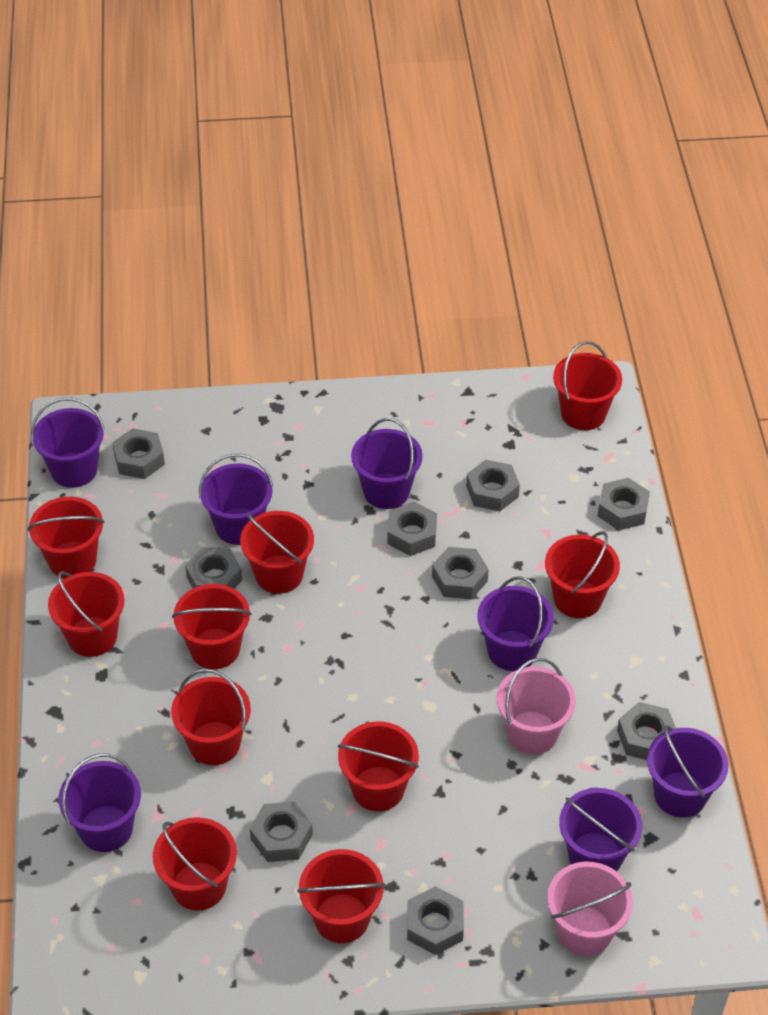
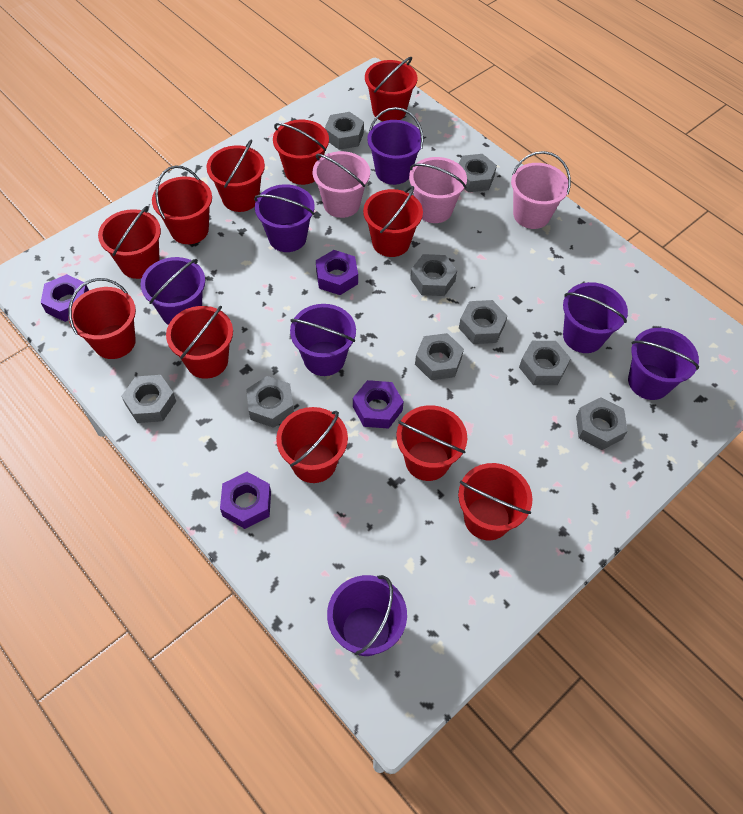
pink bucket: [497,658,576,755] [547,862,633,956] = 2 -> [313,151,370,218] [409,157,467,223] [511,151,571,229] = 3
purple nut: none = 0 -> [41,274,89,322] [220,472,271,529] [316,250,358,295] [353,380,404,429] = 4
red bucket: [28,497,105,579] [48,571,125,657] [153,817,237,911] [171,669,251,765] [172,584,251,669] [240,511,314,594] [297,849,385,943] [338,722,419,811] [545,531,620,618] [553,341,622,430] = 10 -> [68,278,136,359] [98,206,161,279] [152,165,212,244] [166,306,233,379] [206,139,265,212] [273,120,329,185] [276,407,348,483] [363,186,423,257] [365,57,417,121] [396,405,467,481] [458,463,533,540] = 11

